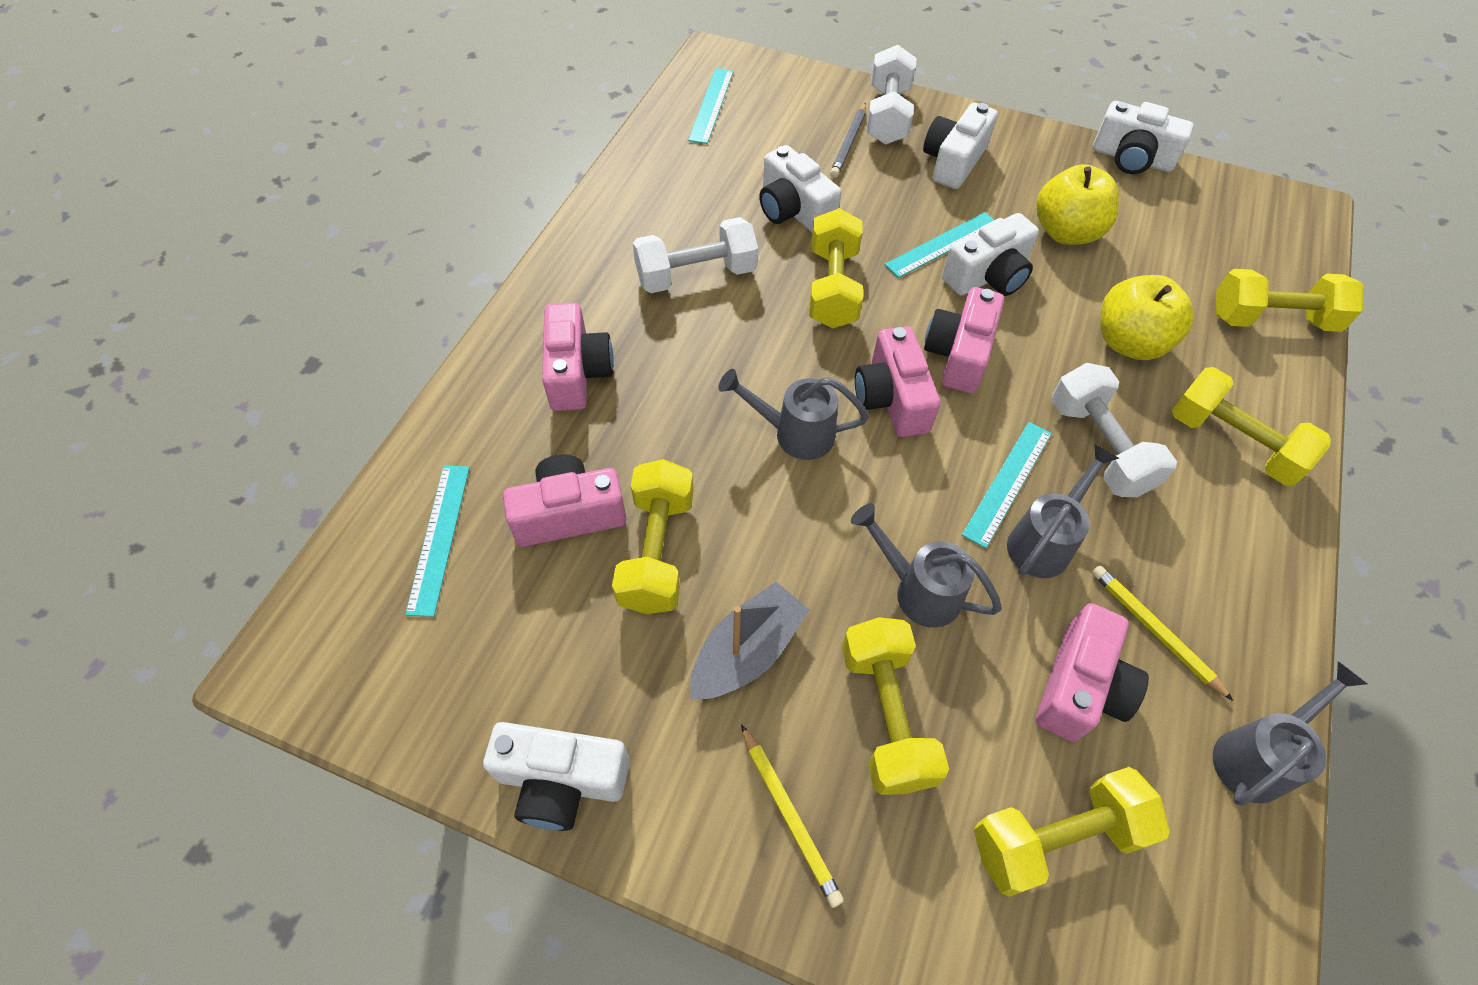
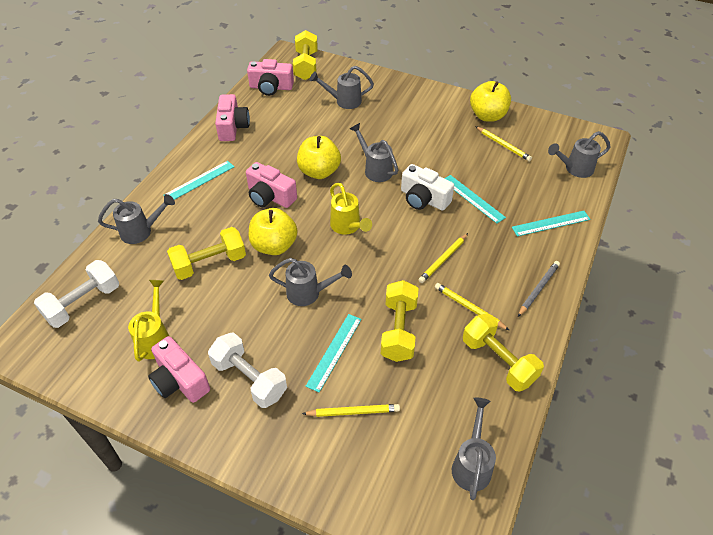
grey boat: [690,582,809,699] = 1 -> none = 0
grey watering can: [718,369,869,460] [851,504,1002,628] [1007,444,1119,578] [1213,661,1368,806] = 4 -> [98,194,175,244] [269,258,352,306] [310,66,374,109] [350,123,398,182] [452,397,496,500] [548,131,611,178] = 6
pink camera: [503,454,626,547] [542,303,614,411] [855,326,940,437] [924,287,1004,394] [1036,603,1149,742] = 5 -> [148,336,210,403] [215,94,250,141] [246,162,297,208] [247,59,294,96] = 4
white camera: [483,722,630,831] [759,145,841,232] [923,103,998,189] [942,213,1039,296] [1093,101,1194,174] = 5 -> [401,164,454,211] = 1
white dumbbell: [633,217,758,293] [866,45,916,145] [1051,363,1177,497] = 3 -> [34,260,119,328] [208,332,287,408] = 2
yellow apple: [1036,164,1119,245] [1101,275,1194,360] = 2 -> [249,208,298,255] [297,136,341,179] [470,81,511,122] = 3
yellow dumbbell: [612,459,694,614] [809,208,863,328] [842,617,949,795] [974,767,1170,897] [1172,367,1331,486] [1215,269,1364,332] = 6 -> [167,227,246,280] [293,30,318,80] [381,280,419,362] [463,314,544,392] = 4
yellow pencil: [741,724,844,908] [1092,565,1233,701] = 2 -> [302,404,400,417] [418,233,468,283] [435,283,509,330] [475,126,532,162] = 4
yellow watering can: none = 0 -> [128,280,169,362] [330,183,372,235] = 2

